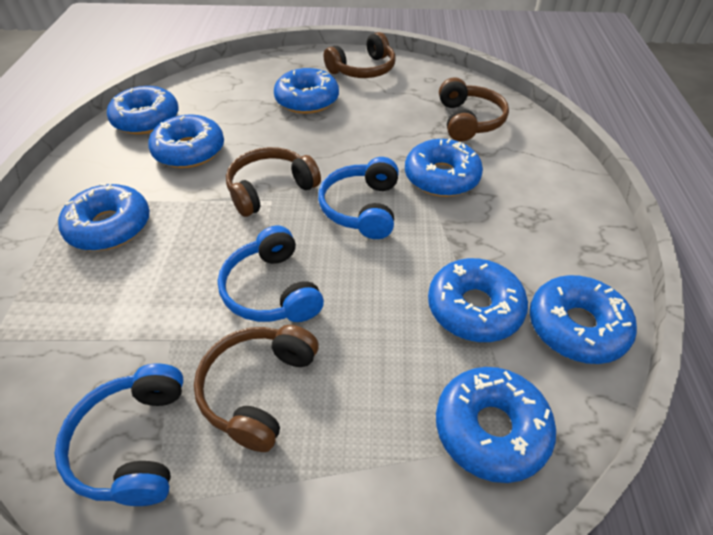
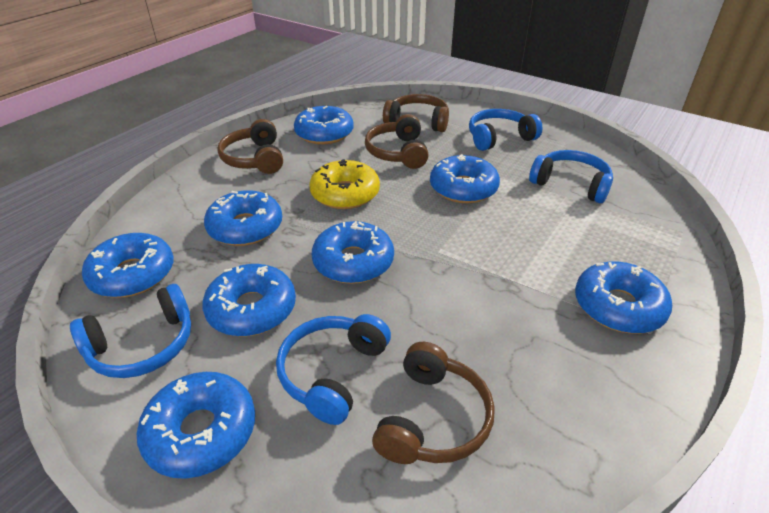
blue headphones: [54,363,184,506] [218,226,324,322] [318,157,399,239] = 3 -> [70,284,191,378] [276,314,391,425] [469,109,542,151] [529,150,613,203] = 4
yellow donut: none = 0 -> [309,159,380,209] = 1

